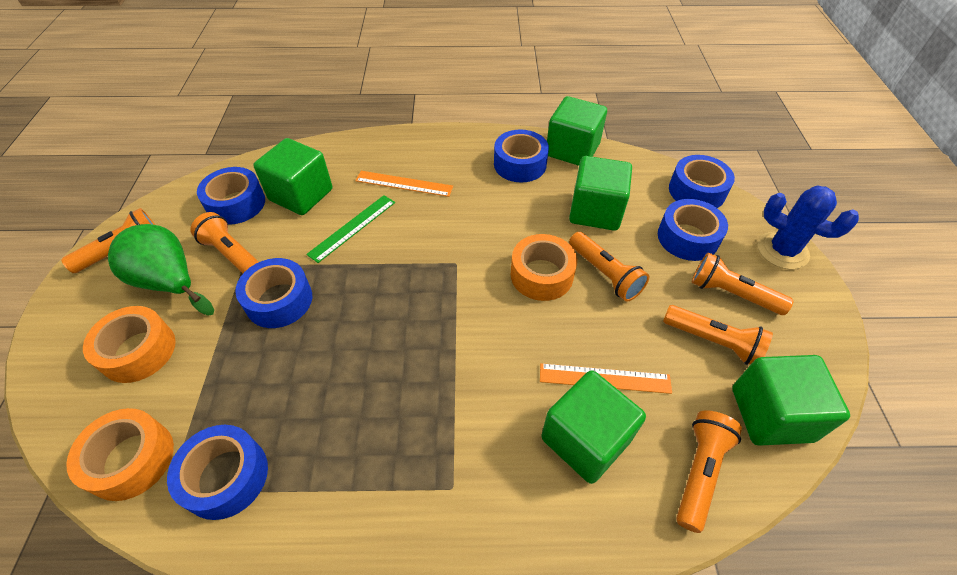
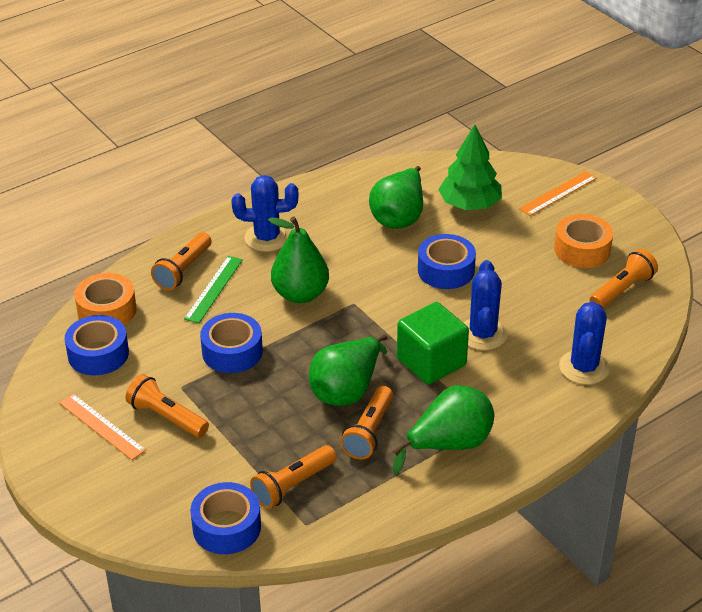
blue cactus: [758,186,859,269] = 1 -> [232,175,298,252] [464,260,508,350] [559,301,610,385] = 3
blue tape: [167,425,268,520] [197,167,265,225] [235,258,312,328] [494,129,549,183] [658,199,728,261] [669,155,735,208] = 6 -> [65,315,129,376] [190,482,261,554] [200,313,263,373] [418,234,476,289] = 4
green cube: [253,138,332,215] [541,370,646,484] [547,96,607,166] [569,156,632,231] [732,355,850,446] = 5 -> [397,302,469,384] = 1
green pear: [108,224,214,316] = 1 -> [268,217,329,303] [309,334,388,406] [369,166,423,229] [393,385,494,474] = 4
green tree: none = 0 -> [438,125,502,210] = 1
orange flashlight: [61,208,155,273] [190,212,259,273] [569,232,649,302] [663,305,773,365] [676,410,742,533] [692,252,794,315] = 6 -> [125,374,209,437] [151,232,211,290] [250,445,336,509] [340,386,393,459] [590,249,658,308] = 5
orange tape: [66,408,174,501] [83,306,176,383] [511,234,577,301] = 3 -> [74,273,137,325] [554,214,613,268] = 2

